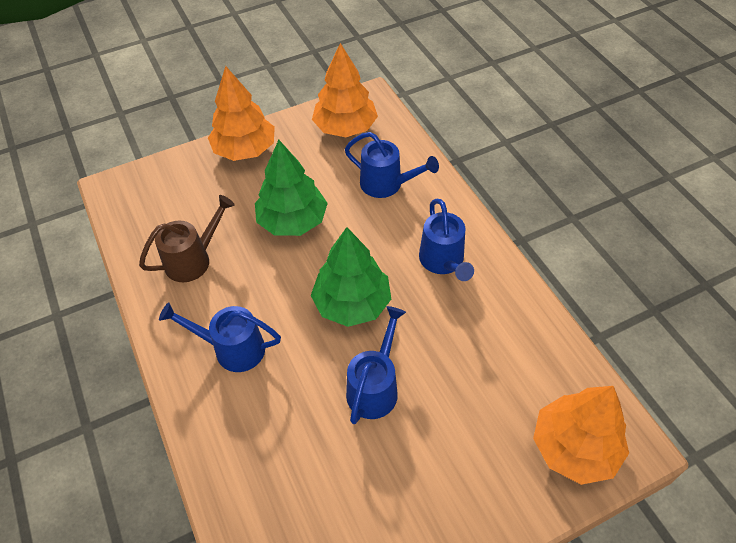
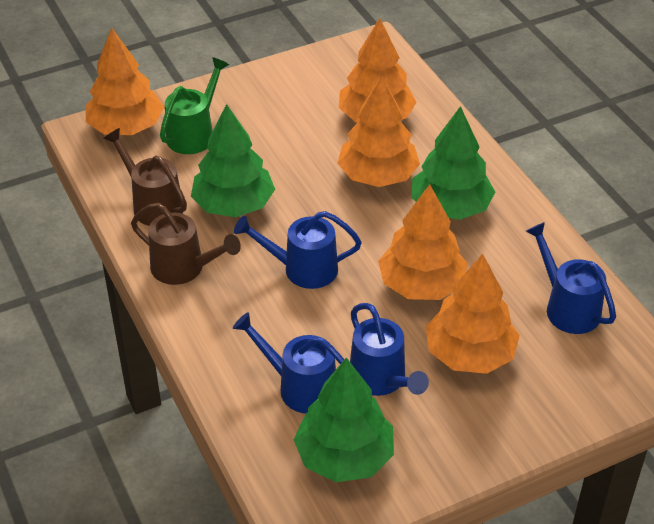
brown watering can: [139,195,235,282] = 1 -> [103,128,187,226] [131,203,241,285] = 2
green tree: [255,140,328,236] [311,227,391,327] = 2 -> [191,104,275,217] [293,358,394,482] [412,106,495,220] = 3
green watering can: none = 0 -> [160,57,229,154] = 1
orange tree: [208,66,275,161] [312,43,378,137] [533,386,629,485] = 3 -> [86,28,164,135] [338,76,420,187] [339,18,416,122] [378,184,468,300] [426,254,520,374] = 5

